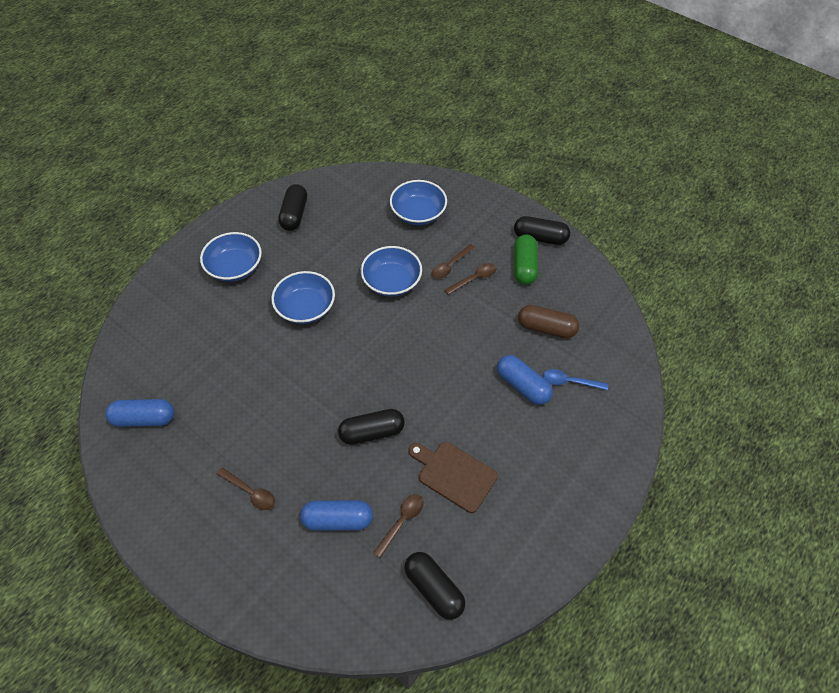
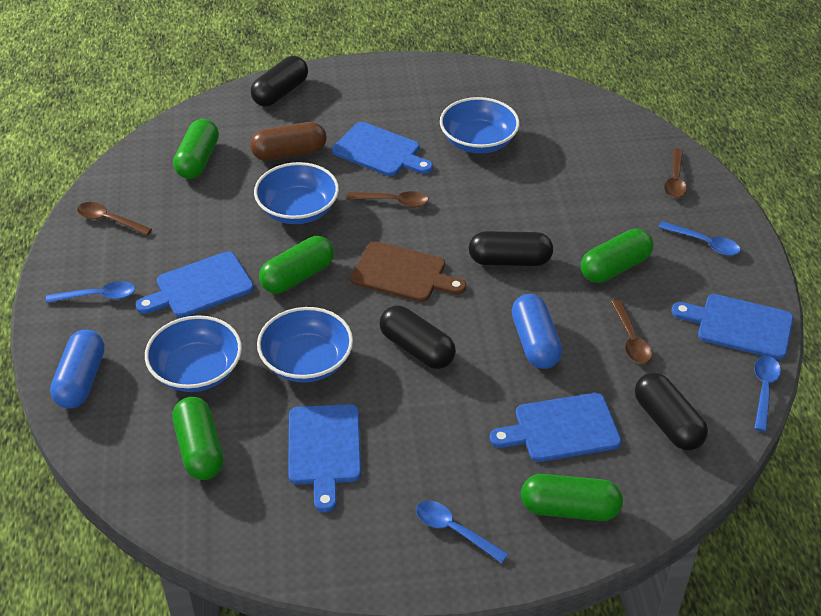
blue capsule: [105,399,174,427] [300,500,373,531] [497,355,553,405] = 3 -> [50,330,105,409] [512,294,562,369] = 2
blue cutting board: none = 0 -> [136,251,254,318] [288,404,361,512] [332,122,433,176] [490,393,621,462] [672,294,793,360] = 5
blue spoon: [543,369,608,391] = 1 -> [46,281,135,303] [416,501,508,563] [658,221,741,256] [754,356,781,432] = 4
green capsule: [514,234,538,285] = 1 -> [172,397,224,480] [173,119,219,179] [259,236,334,294] [521,474,623,521] [581,228,653,283] = 5

